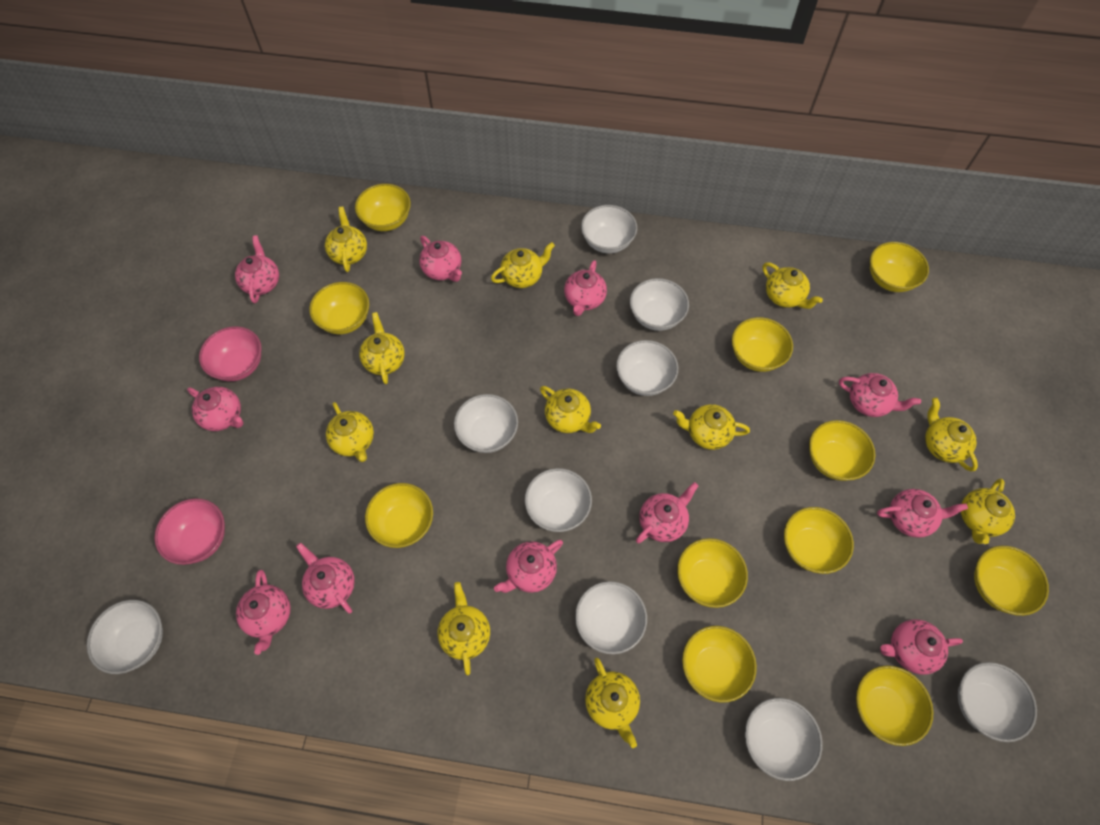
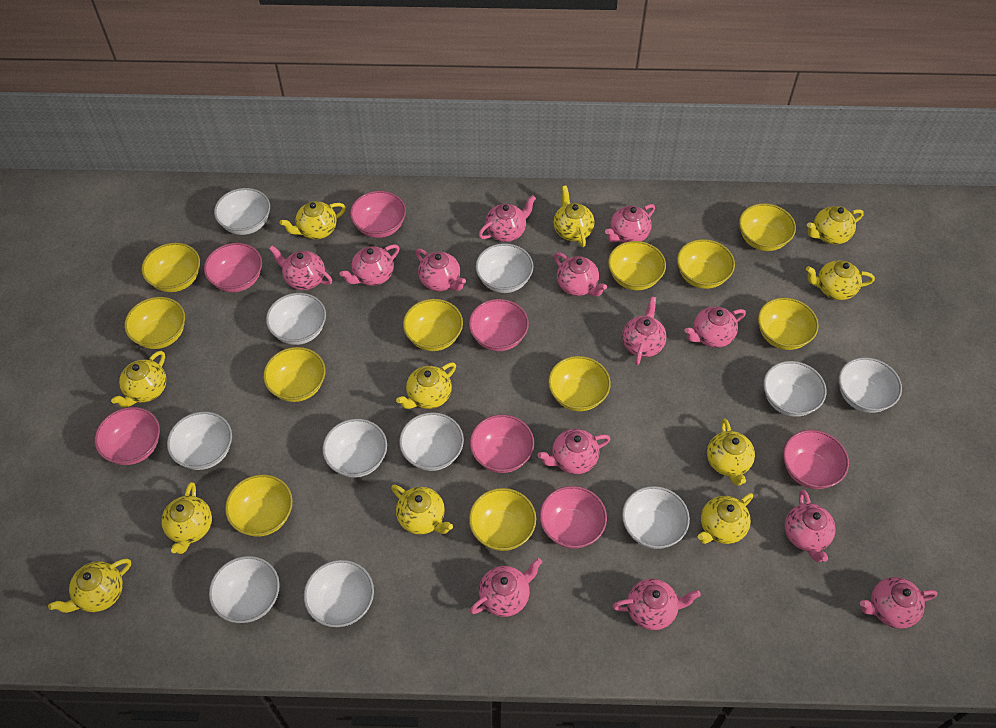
pink bowl: [154,498,225,565] [199,326,262,381] = 2 -> [95,407,160,465] [204,243,262,292] [350,191,406,238] [469,299,529,351] [470,415,534,473] [540,486,607,549] [783,430,849,489] = 7
pink teapot: [187,387,243,431] [235,236,279,303] [236,570,291,655] [296,543,355,614] [419,236,462,282] [494,540,563,593] [564,260,607,316] [636,482,699,543] [839,373,921,417] [877,489,968,538] [880,619,963,675] = 11 -> [269,246,332,290] [340,244,400,286] [415,249,466,291] [470,558,542,617] [478,195,536,242] [537,429,610,474] [554,252,607,296] [605,204,655,243] [612,579,701,630] [622,296,666,365] [684,306,746,348] [785,490,836,562] [860,577,938,629] = 13
white bowl: [87,600,163,674] [454,394,518,453] [525,468,592,532] [575,581,647,654] [581,205,637,253] [616,340,678,396] [630,278,689,331] [745,698,823,781] [958,662,1037,742] = 9 -> [167,412,232,470] [209,556,280,623] [214,188,270,235] [266,293,326,345] [304,560,374,627] [322,419,387,478] [399,412,464,471] [476,243,533,293] [622,486,690,549] [763,361,827,417] [839,357,902,413] = 11

